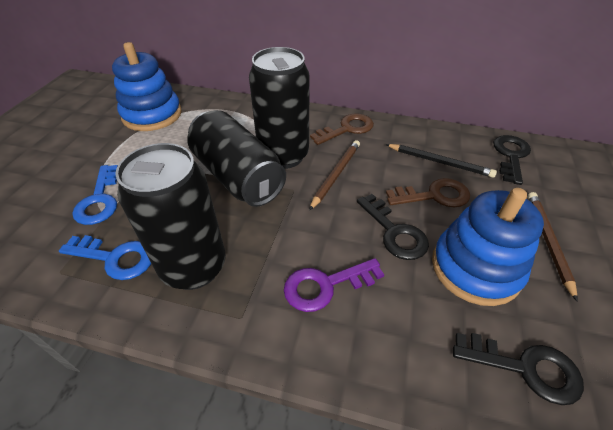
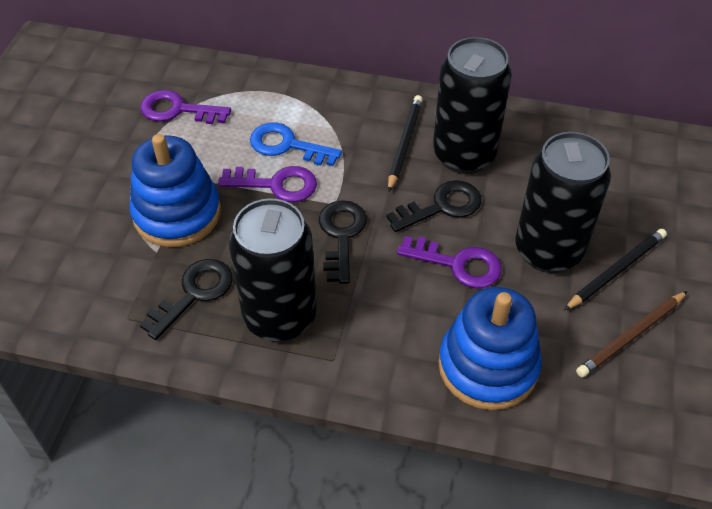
black pencil: [385,144,497,178] = 1 -> [388,95,423,192] [564,229,667,310] = 2
blue key: [59,235,151,280] [72,165,118,225] = 2 -> [250,122,342,166] = 1
brown key: [310,114,374,145] [386,178,470,207] = 2 -> none = 0
brown pencil: [309,140,360,211] [528,192,578,301] = 2 -> [576,291,688,378] = 1
purple key: [284,258,384,312] = 1 -> [140,90,231,124] [218,166,317,202] [397,236,502,288] = 3

